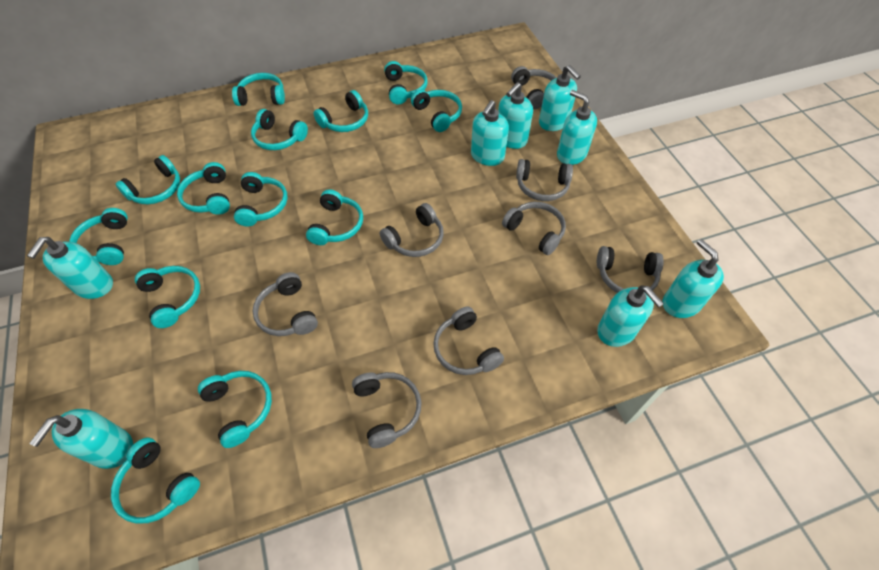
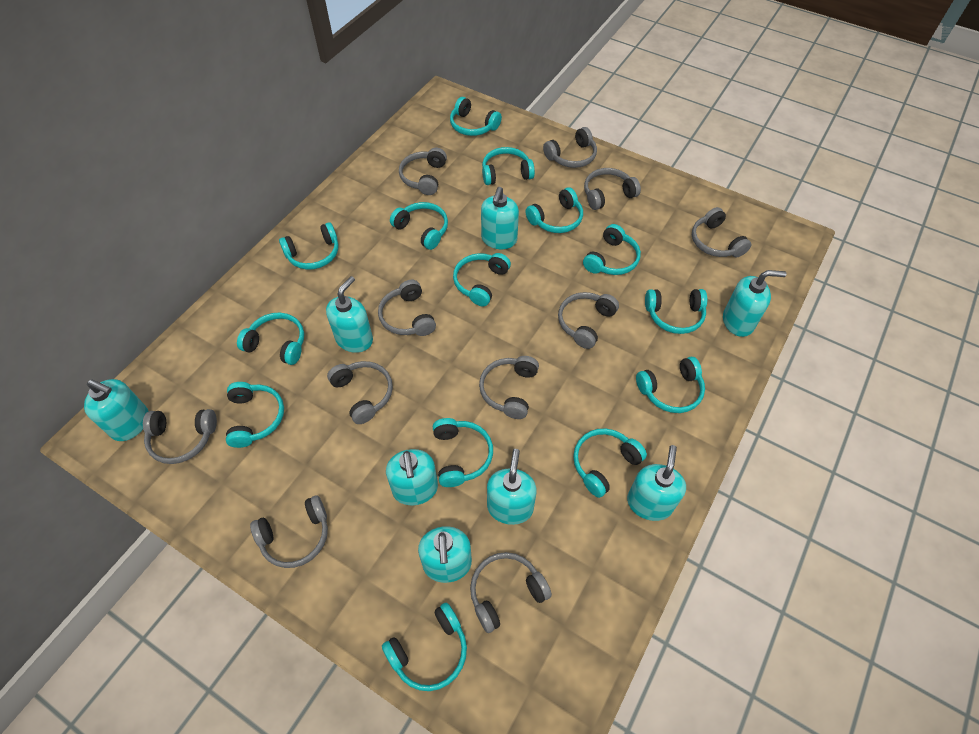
grey headphones: [253,272,318,336] [352,372,421,448] [380,203,444,257] [433,306,504,375] [502,202,566,255] [511,66,556,109] [516,159,573,201] [597,246,664,293] = 8 -> [143,409,217,464] [250,495,328,568] [327,361,393,424] [378,280,436,336] [399,148,447,195] [470,552,552,633] [479,356,539,419] [543,127,597,168] [558,292,619,349] [584,168,641,210] [692,207,751,257] = 11
turquoise headphones: [69,208,128,265] [111,437,200,524] [116,155,180,204] [135,266,200,328] [177,162,230,215] [198,371,272,448] [232,73,285,106] [234,172,288,227] [251,109,308,150] [306,189,363,245] [314,90,368,132] [384,61,428,104] [411,89,462,132] = 13 -> [226,382,284,448] [237,313,304,365] [279,222,338,270] [382,602,467,691] [390,202,448,250] [433,418,493,487] [450,97,502,136] [453,253,511,306] [482,147,535,185] [526,187,583,233] [573,428,647,498] [583,224,641,275] [636,357,705,413] [645,289,707,334] = 14

